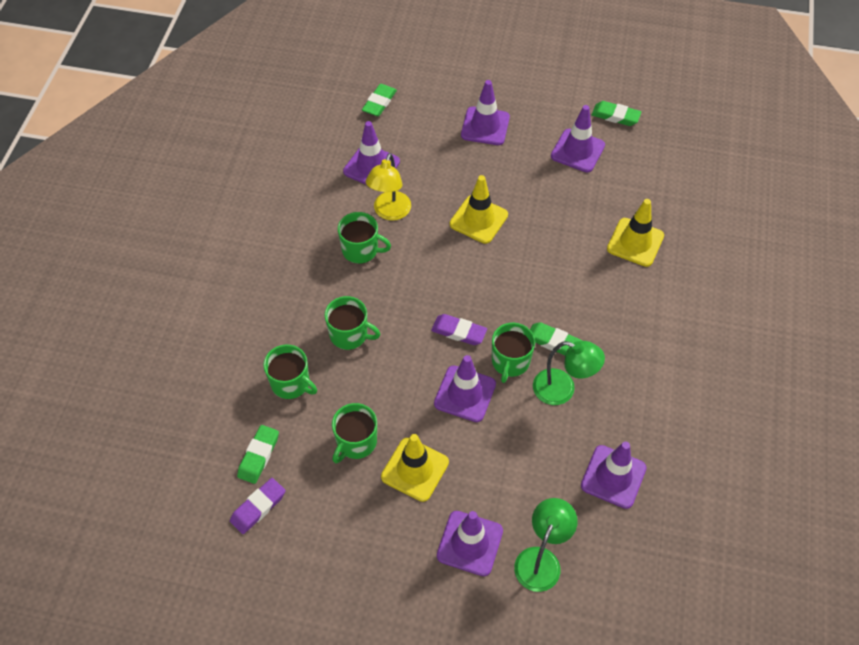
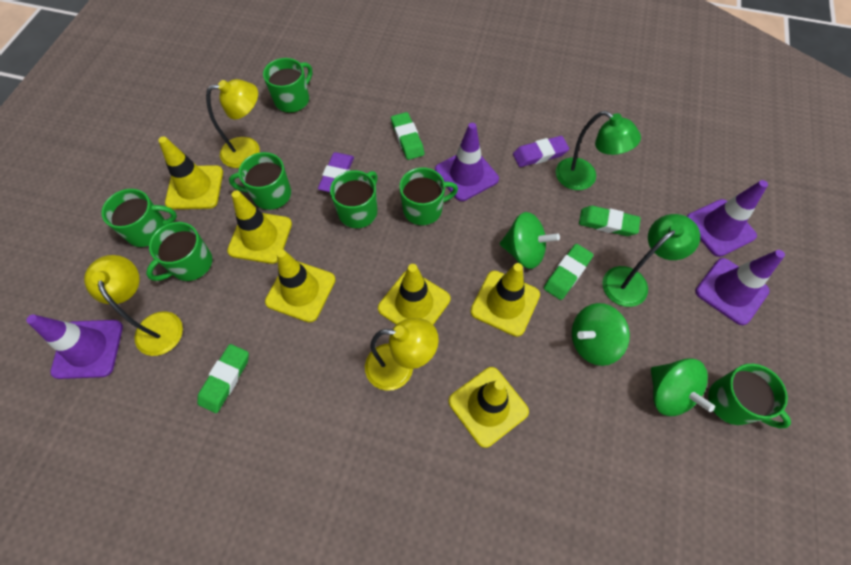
green mug: [263,345,317,399] [325,296,380,350] [332,403,377,463] [338,212,391,264] [492,323,535,383] = 5 -> [101,189,177,247] [146,222,212,281] [229,152,291,210] [263,58,312,113] [330,170,377,229] [399,168,458,226] [708,364,791,428] = 7
green spinning top: none = 0 -> [500,212,560,269] [572,303,630,366] [651,358,715,416] = 3
purple traffic cone: [343,121,400,185] [434,355,496,422] [437,511,503,576] [461,80,510,145] [551,105,605,172] [581,441,647,509] = 6 -> [26,315,123,379] [435,123,499,201] [686,180,768,257] [695,250,785,325] = 4
yellow lamp: [366,153,411,221] = 1 -> [84,255,183,356] [206,79,260,168] [365,318,439,391] = 3
yellow traffic cone: [381,434,449,502] [450,175,508,244] [607,199,664,267] = 3 -> [158,136,223,209] [227,190,292,264] [265,249,336,323] [378,264,450,325] [449,367,529,448] [470,263,540,337] = 6

